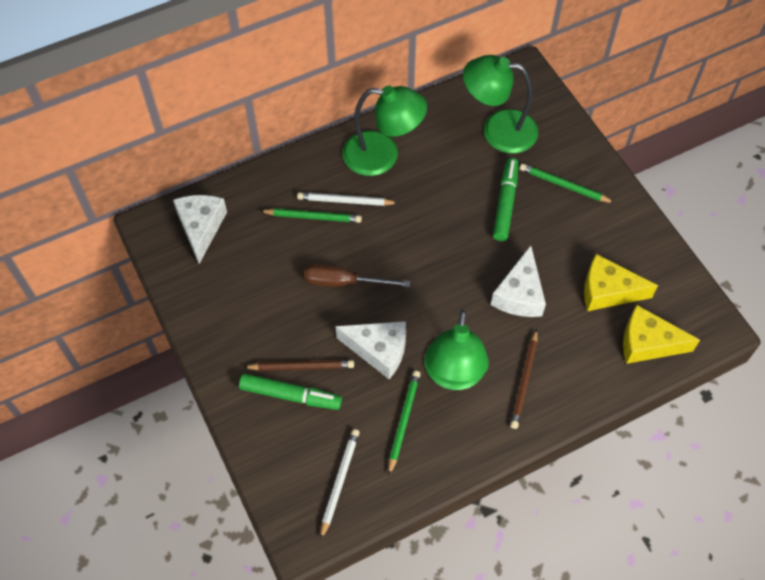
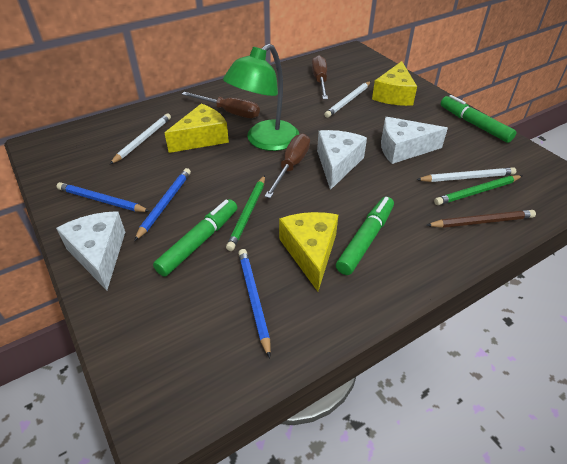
blue pencil: none = 0 -> [57,182,150,212] [134,168,191,241] [238,249,271,358] = 3
brown pencil: [243,360,354,371] [510,329,538,429] = 2 -> [426,210,536,228] = 1
brown screwdriver: [304,264,410,287] = 1 -> [182,92,260,118] [264,133,310,198] [312,55,328,99] = 3
green lamp: [342,86,427,176] [425,310,489,390] [463,55,538,153] = 3 -> [223,44,299,151] = 1
green marker: [239,373,342,410] [493,158,519,241] = 2 -> [153,199,237,277] [336,197,394,275] [441,95,516,143] = 3
green pencil: [261,208,362,223] [388,371,420,475] [520,163,615,203] = 3 -> [226,175,265,251] [434,175,522,205] = 2
white pencil: [297,192,398,206] [320,429,360,540] = 2 -> [109,113,171,165] [324,81,371,118] [416,167,516,182] = 3
yellow cheese: [584,254,658,311] [623,305,700,364] = 2 -> [165,104,229,153] [279,212,338,291] [372,61,417,106] = 3

